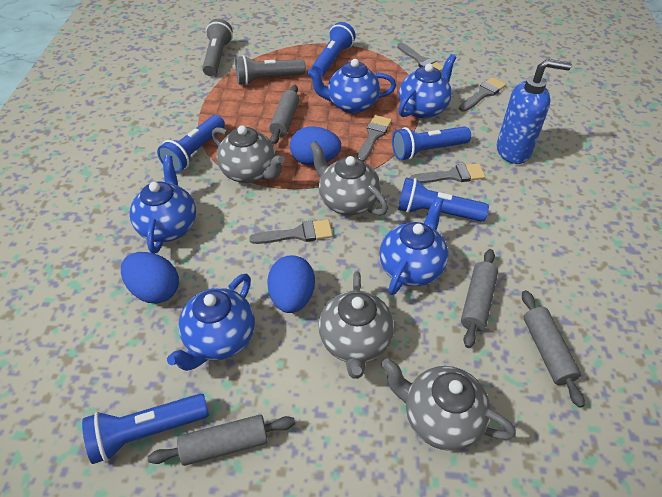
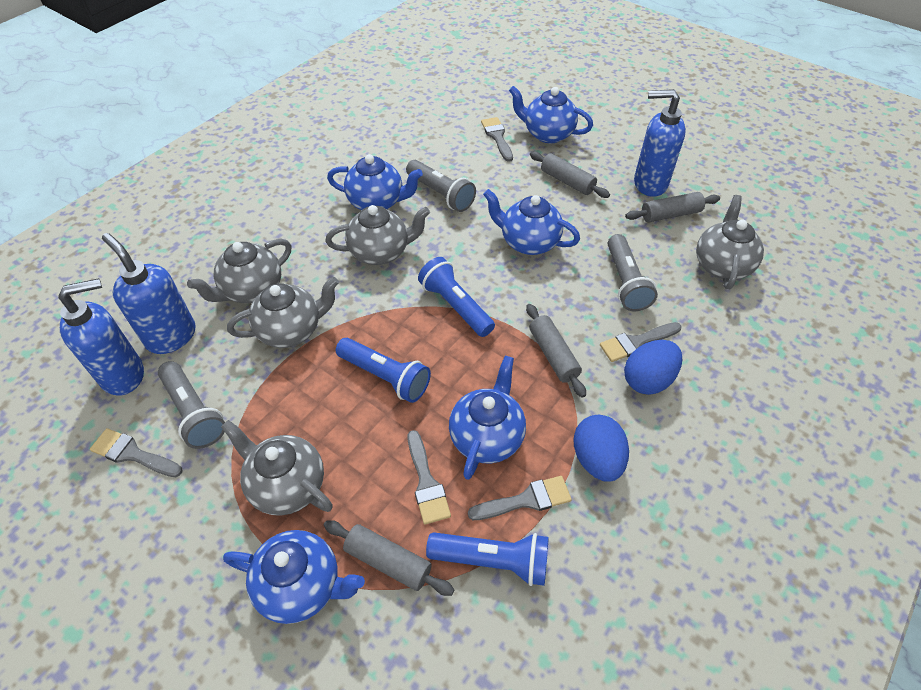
blue egg: [121,252,179,304] [267,255,315,313] [290,126,341,165] = 3 -> [574,415,629,482] [624,340,682,395] = 2
blue flashlight: [82,393,209,464] [157,115,225,173] [311,22,356,77] [392,126,471,160] [398,178,489,222] = 5 -> [336,338,431,403] [418,257,495,337] [426,532,549,586] = 3
blue soap dispenser: [497,59,572,164] = 1 -> [58,278,144,396] [102,233,196,354] [634,89,686,197] = 3
grey flashlight: [202,19,233,76] [235,55,306,85] = 2 -> [158,361,225,449] [406,160,476,212] [608,234,658,311] = 3
grey teapot: [212,125,285,183] [310,141,388,215] [319,271,394,379] [381,358,516,451] = 4 -> [187,239,291,303] [221,420,333,516] [227,277,339,348] [325,205,430,265] [696,195,764,289] = 5

